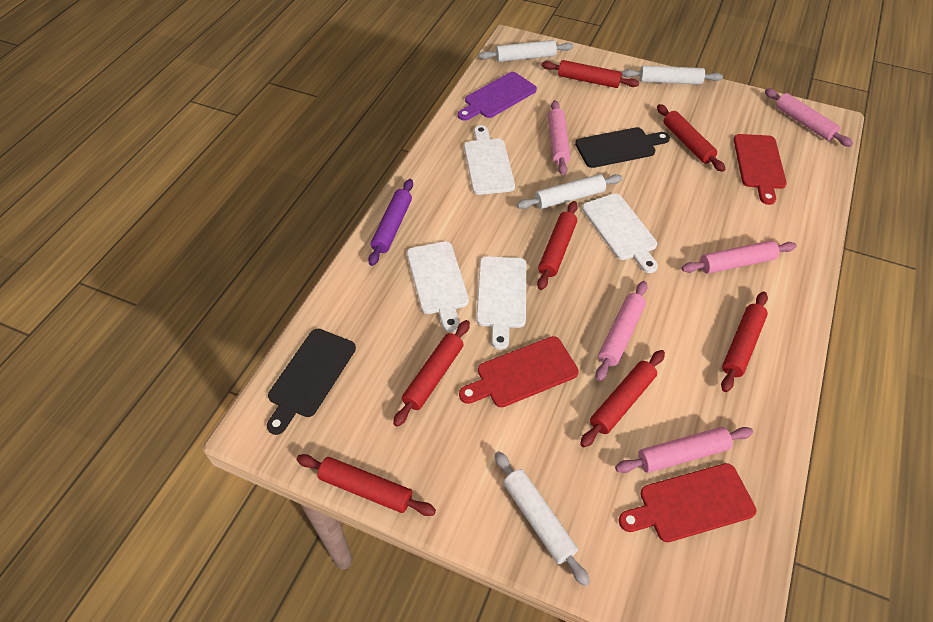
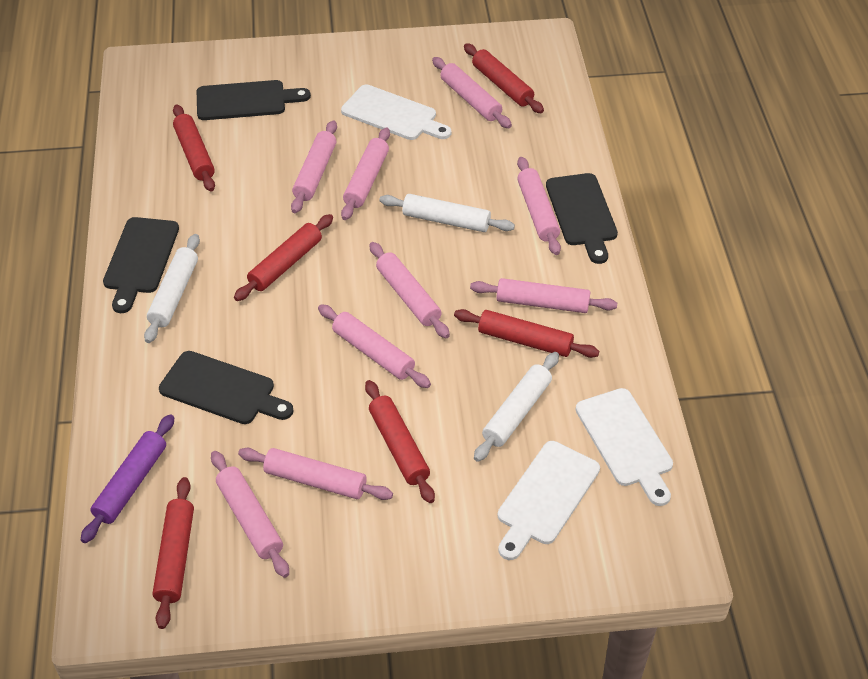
black cutting board: [267,329,356,435] [575,127,670,168] = 2 -> [103,217,179,313] [159,351,294,424] [197,80,311,120] [546,173,618,264] = 4
pink rolling pin: [548,100,570,175] [595,281,648,381] [615,427,753,473] [682,240,796,274] [765,88,853,147] = 5 -> [211,451,289,578] [238,448,393,500] [291,120,337,213] [318,304,431,388] [341,127,390,220] [369,242,450,338] [432,57,512,128] [470,278,617,313] [517,157,561,255] = 9
purple cutting board: [458,72,537,121] = 1 -> none = 0
red cutting board: [459,336,579,407] [619,463,756,542] [734,134,787,205] = 3 -> none = 0
red rolling pin: [296,454,436,516] [393,320,470,427] [537,201,578,290] [542,60,639,88] [580,350,665,447] [657,104,725,172] [721,292,768,392] = 7 -> [153,477,194,629] [173,105,215,191] [234,214,333,301] [365,380,435,503] [454,309,599,358] [464,43,544,113] = 6
white cutting board: [407,241,469,332] [464,125,515,195] [476,256,527,350] [582,194,658,273] = 4 -> [341,85,451,140] [498,441,600,560] [576,388,673,506] = 3
white rolling pin: [479,40,573,62] [495,451,590,586] [517,174,623,209] [622,66,723,85] = 4 -> [144,234,200,343] [379,194,515,232] [474,352,559,462] = 3

